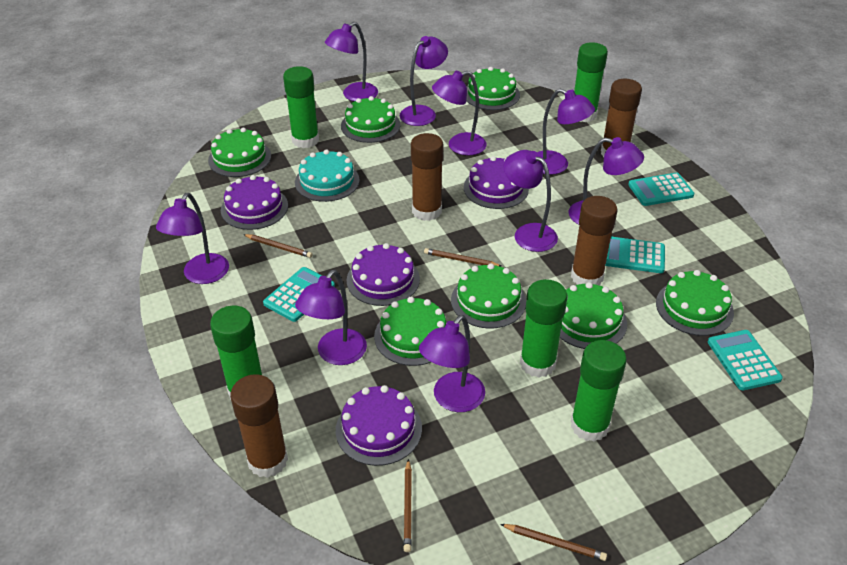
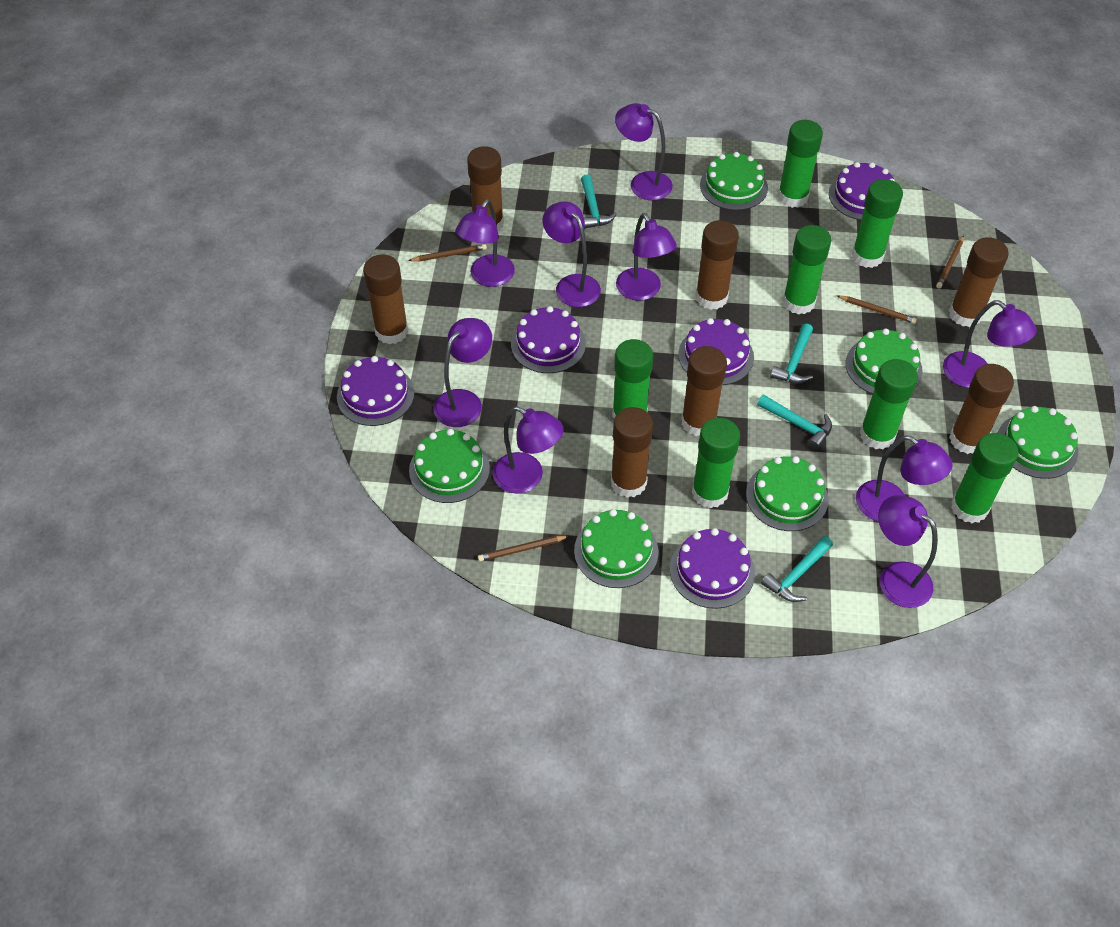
brown glue stick: [230,374,288,478] [411,133,443,221] [571,196,618,285] [601,79,642,157] = 4 -> [363,255,408,344] [467,146,504,231] [611,407,653,498] [681,346,727,436] [695,220,739,310] [949,237,1009,327] [949,364,1014,454] = 7
green cake: [208,128,271,177] [341,96,400,143] [374,297,447,366] [451,263,526,329] [466,67,520,110] [560,282,627,349] [656,270,734,336] = 7 -> [409,429,490,503] [574,509,658,588] [700,152,768,210] [746,456,829,531] [846,328,923,394] [998,406,1078,479] = 6
green glue stick: [210,306,262,399] [283,66,319,148] [520,279,567,378] [571,340,627,442] [574,42,608,122] = 5 -> [612,339,653,419] [692,418,740,508] [778,120,823,208] [783,225,831,315] [852,179,903,268] [860,359,918,449] [951,433,1019,523] = 7
purple cake: [221,175,288,230] [336,385,422,466] [347,243,420,306] [464,156,529,209] = 4 -> [337,356,414,426] [511,306,586,373] [670,528,755,609] [678,318,754,385] [829,162,895,220] = 5
turquoise cake: [295,150,360,202] = 1 -> none = 0
turquoise calculator: [263,267,335,322] [605,237,665,273] [628,173,694,206] [708,330,783,390] = 4 -> none = 0
turquoise hammer: none = 0 -> [581,174,617,229] [757,394,832,450] [761,536,833,602] [770,323,813,384] = 4

